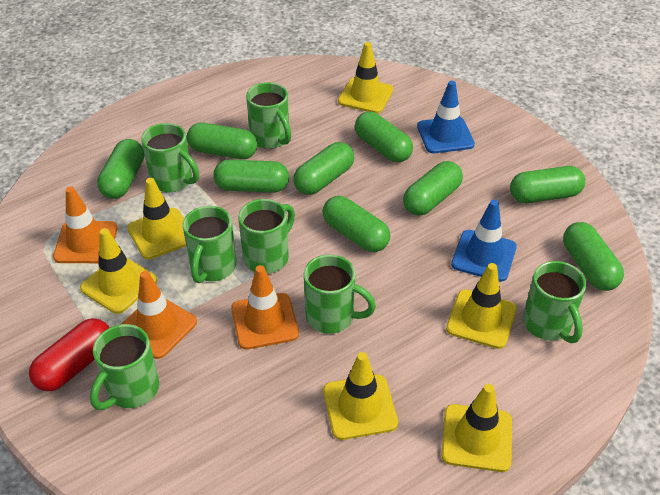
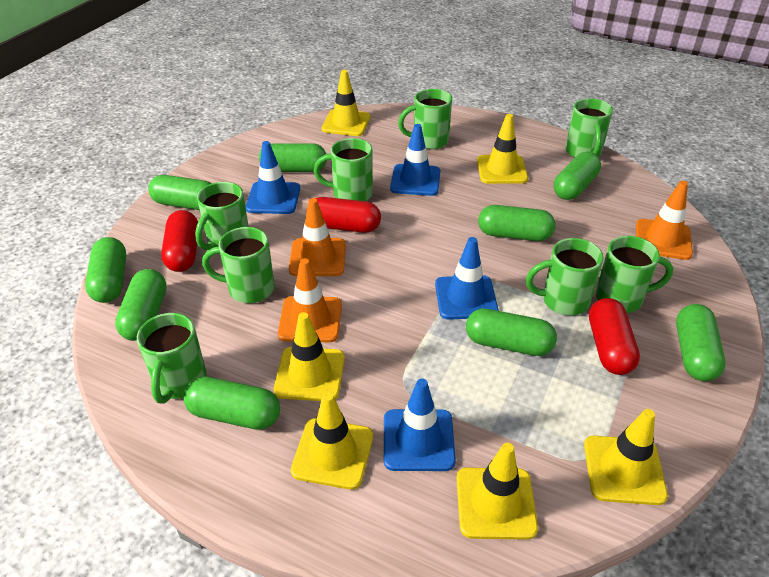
blue traffic cone: [417,81,475,153] [451,200,517,282] = 2 -> [246,141,300,214] [384,379,456,471] [390,124,440,196] [435,237,498,320] = 4
green mug: [90,324,159,410] [141,123,199,192] [183,206,236,283] [238,199,295,274] [246,82,291,149] [304,255,376,334] [523,261,586,343] = 7 -> [137,313,207,404] [195,182,249,250] [202,227,275,303] [314,138,373,201] [398,89,452,149] [526,238,604,316] [565,98,613,158] [595,236,673,313] = 8
red capsule: [29,318,110,391] = 1 -> [161,210,198,272] [316,197,381,233] [589,298,640,375] = 3

